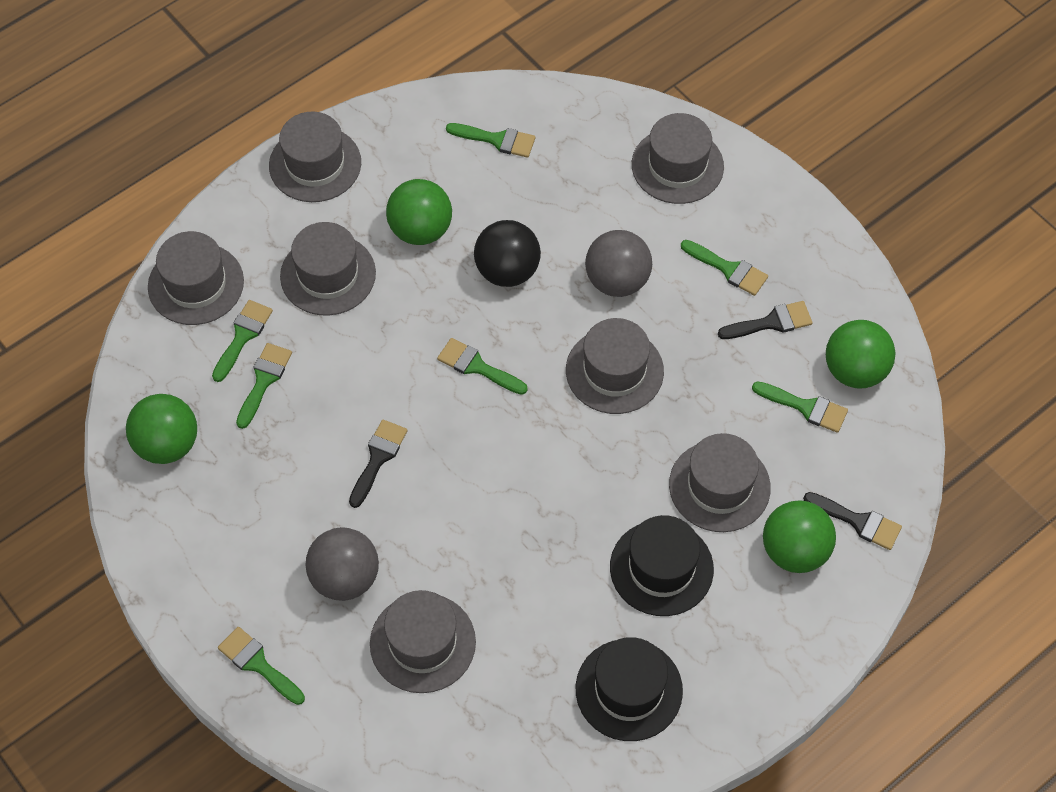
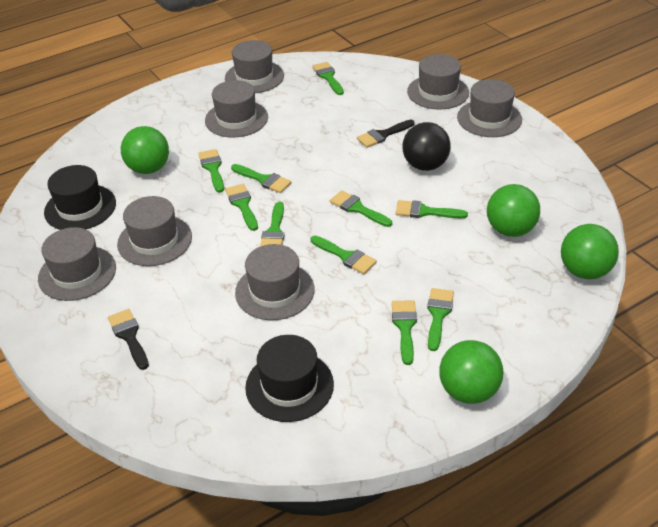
black brush: [349,420,408,508] [718,301,813,339] [803,492,902,550] = 3 -> [108,309,149,370] [357,120,415,148] = 2
green brush: [212,300,273,382] [218,627,305,705] [236,343,292,429] [437,338,528,395] [446,123,535,158] [681,240,768,296] [752,381,848,433] = 7 -> [198,149,224,193] [225,184,258,231] [231,164,292,193] [260,202,285,247] [311,236,377,274] [312,62,344,95] [330,190,392,227] [392,300,417,365] [395,200,468,218] [427,288,454,351] = 10
grey ball: [306,527,379,601] [585,230,652,297] = 2 -> none = 0

